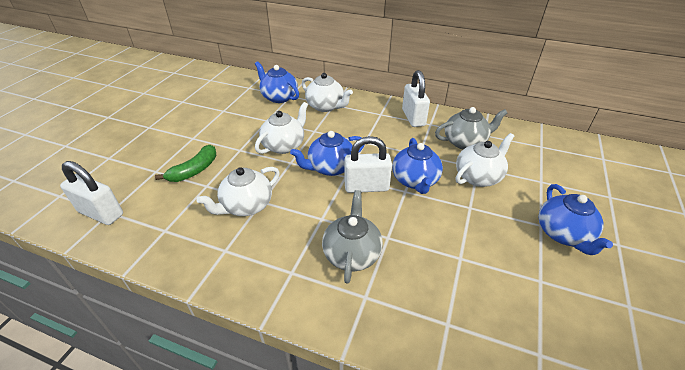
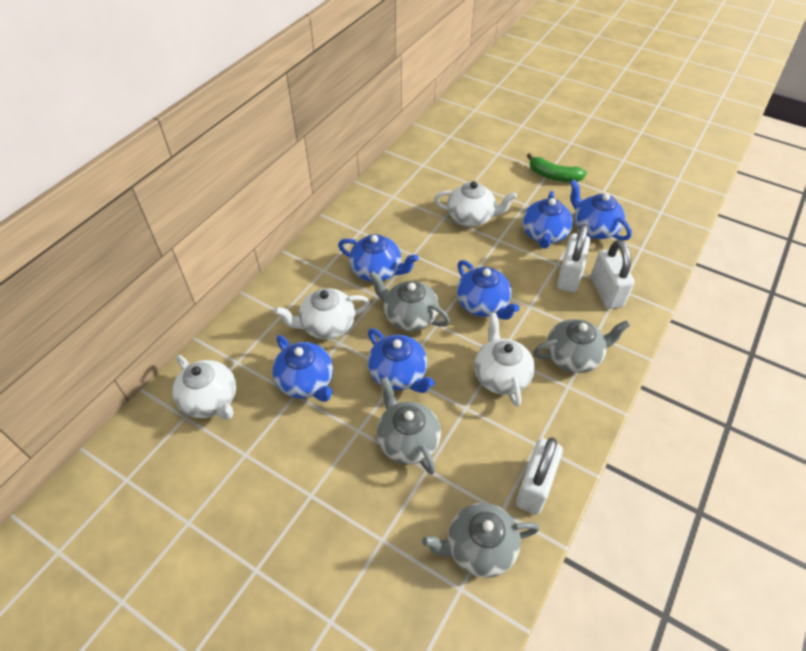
blue teapot: [255,61,299,103] [290,131,364,176] [392,138,443,194] [539,184,613,255] = 4 -> [272,335,333,402] [338,234,419,282] [368,328,435,393] [457,260,520,320] [522,191,573,249] [570,179,632,241] = 6
grey teapot: [322,190,383,284] [435,107,508,149] = 2 -> [369,271,450,331] [376,377,441,475] [422,503,540,578] [533,319,630,373] = 4

